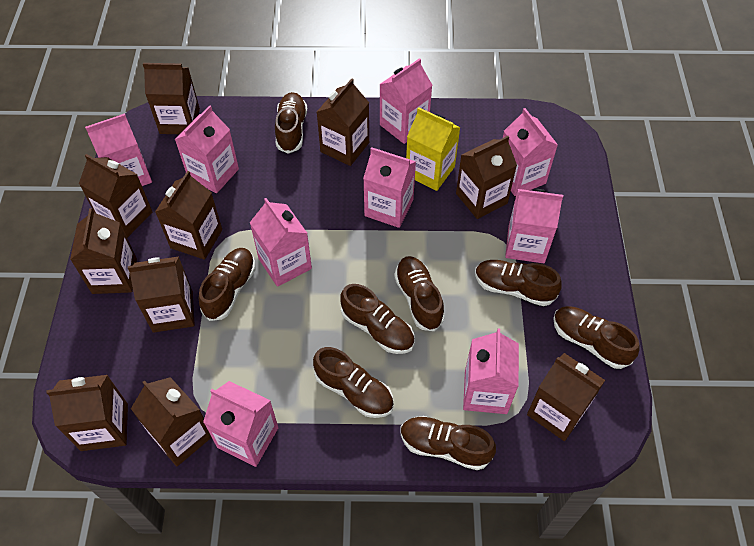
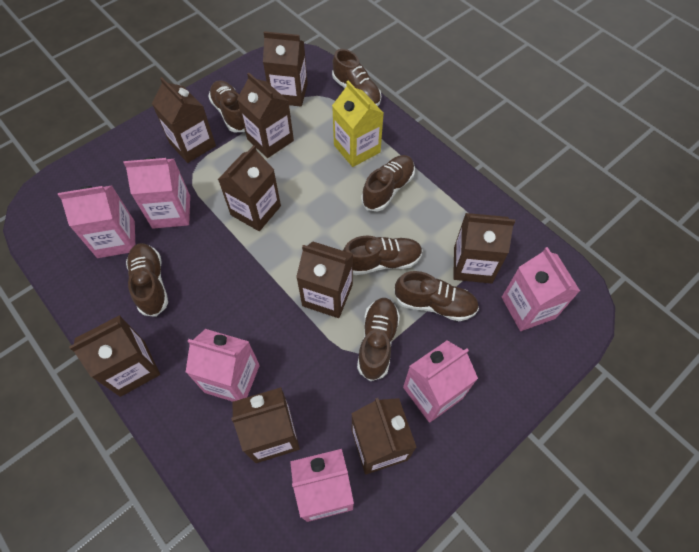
brown carton: [46,375,128,451] [70,208,137,294] [79,154,153,238] [128,257,195,333] [131,377,212,466] [143,63,200,134] [155,171,222,260] [317,78,369,166] [456,136,517,219] [527,353,605,441] = 10 -> [69,315,160,397] [152,77,216,163] [218,145,281,231] [231,387,300,463] [237,73,294,158] [263,31,308,107] [296,242,353,318] [351,398,417,474] [453,213,515,284] = 9
brown shoe: [199,248,255,321] [275,92,307,154] [313,347,394,418] [340,284,415,354] [394,256,445,331] [401,416,496,470] [475,260,562,306] [553,306,640,369] = 8 -> [126,243,168,317] [208,80,245,132] [332,49,381,106] [343,236,423,275] [357,298,400,381] [361,155,415,212] [394,271,479,321] = 7
pink carton: [85,113,152,186] [175,105,239,193] [203,381,278,467] [250,198,312,287] [363,147,416,228] [380,58,432,144] [463,329,519,414] [503,108,558,196] [505,189,563,263] = 9 -> [58,185,135,258] [123,157,190,229] [186,329,260,402] [290,449,354,522] [403,340,478,423] [502,247,580,331] = 6

